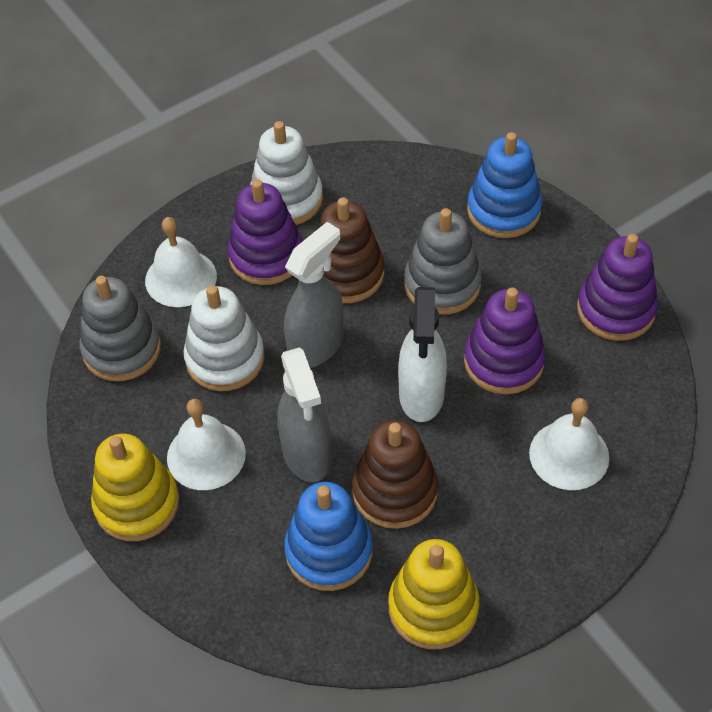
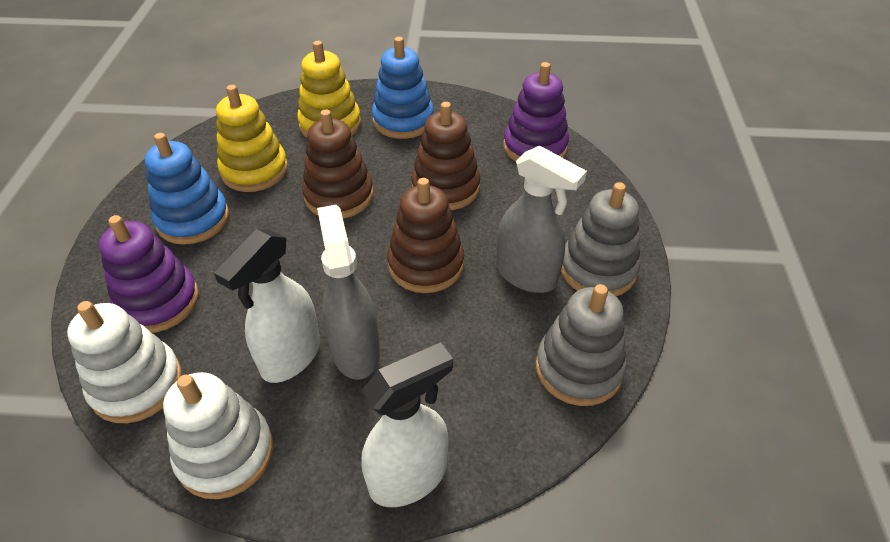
brown stacking toy: [318,197,384,303] [352,420,438,529] = 2 -> [302,109,373,219] [387,178,464,293] [411,102,480,210] = 3
purple stacking toy: [227,179,303,285] [464,288,546,394] [577,234,658,341] = 3 -> [99,215,199,333] [503,62,569,162] = 2
white bell: [145,217,217,307] [167,399,246,490] [529,398,609,490] = 3 -> none = 0
white spray bottle: [398,287,447,422] = 1 -> [214,229,320,383] [362,342,453,507] = 2

